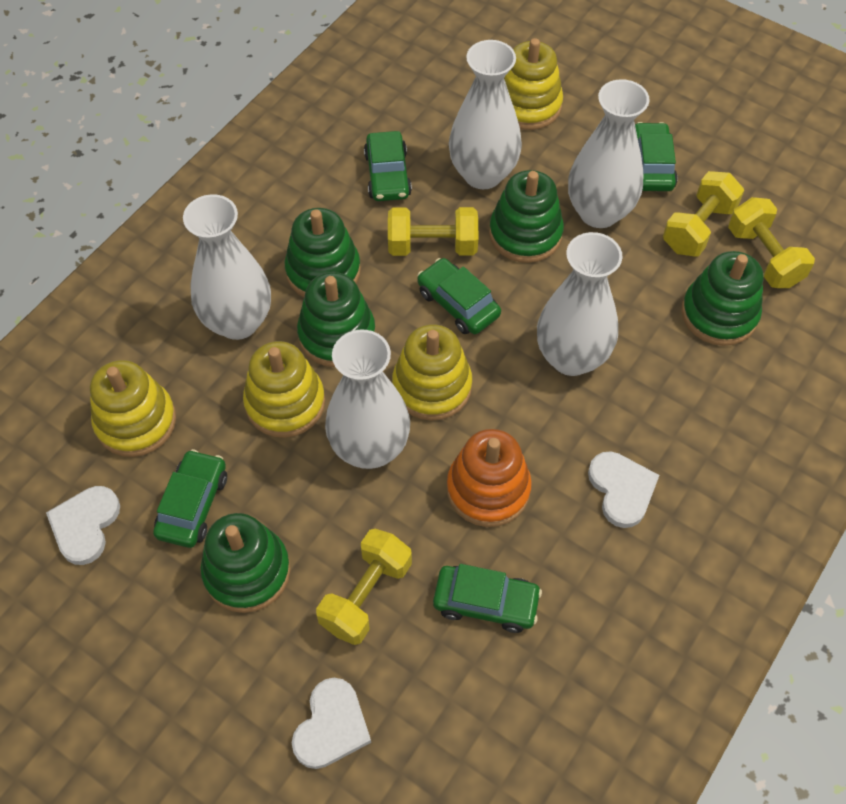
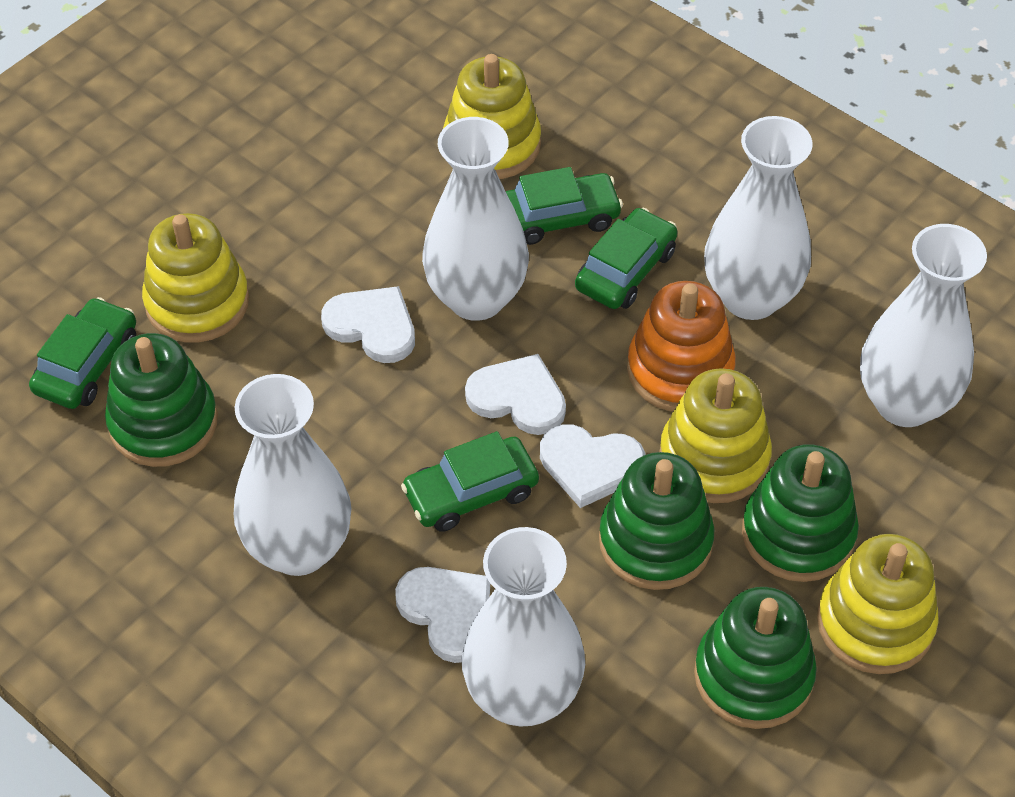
green car: [153,449,227,548] [364,131,412,201] [417,258,501,334] [433,564,542,633] [635,122,678,191] = 5 -> [29,297,136,409] [401,431,539,532] [506,167,623,245] [575,208,678,309] = 4
green stacking toy: [200,513,291,613] [285,208,361,297] [297,272,375,367] [489,170,564,263] [681,251,763,346] = 5 -> [105,333,218,467] [599,452,714,590] [694,587,817,729] [742,444,859,582] = 4
white heart: [46,486,120,565] [292,678,371,769] [588,451,659,528] = 3 -> [321,286,415,363] [395,567,490,663] [465,354,566,435] [540,424,645,508] = 4
yellow dumbbell: [316,529,412,645] [388,207,478,256] [663,171,744,256] [728,197,815,288] = 4 -> none = 0

